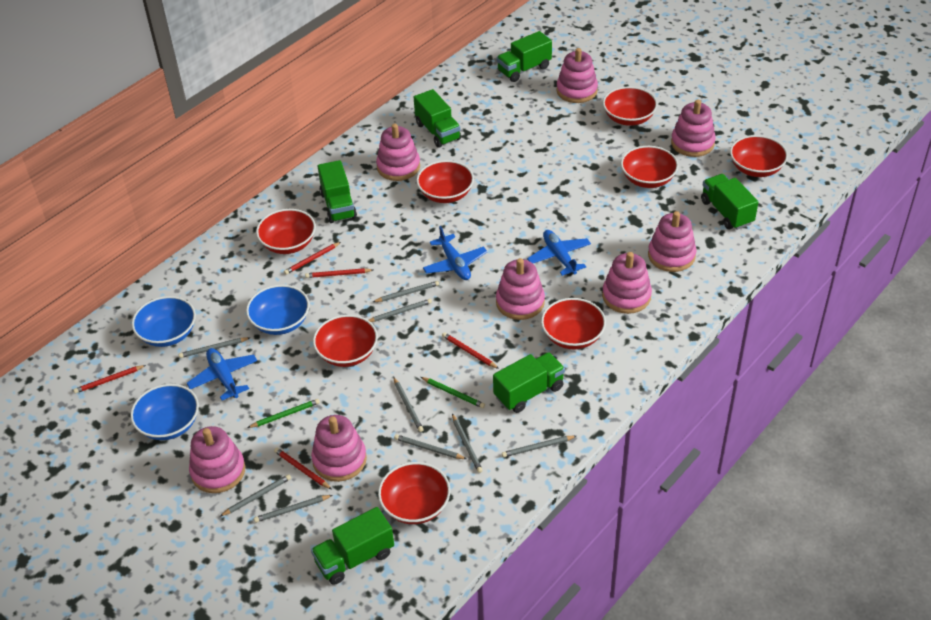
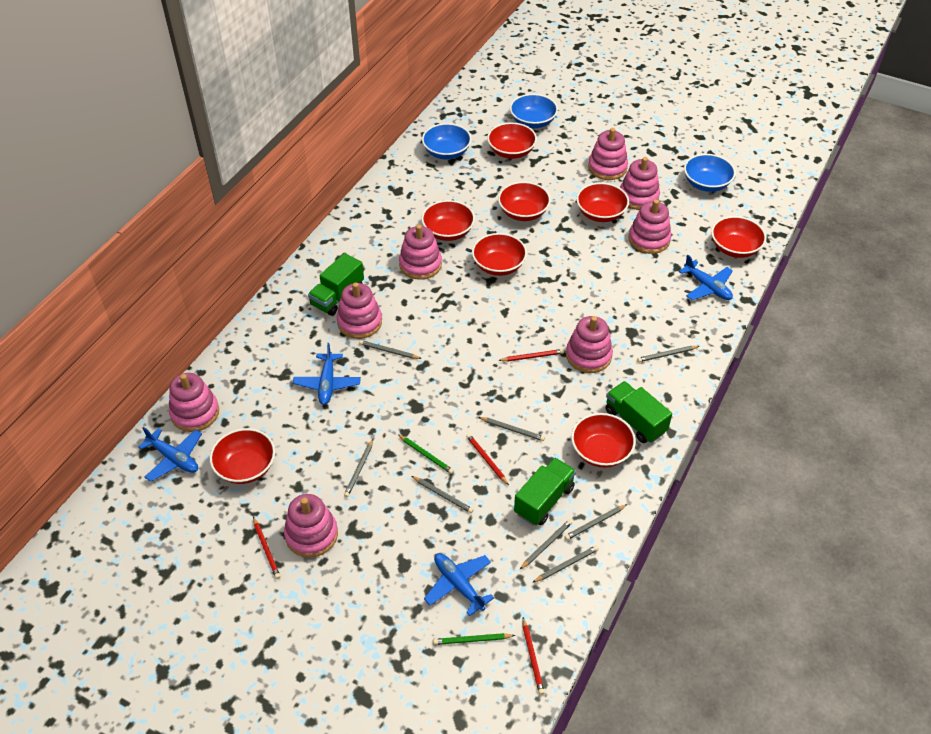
blue plane: [187,348,257,400] [423,226,487,280] [527,230,591,276] = 3 -> [138,427,202,482] [293,343,361,405] [424,553,494,616] [679,255,733,300] = 4
green truck: [311,507,394,585] [318,160,357,223] [414,89,461,148] [493,352,565,413] [496,31,552,82] [701,174,758,230] = 6 -> [308,253,364,316] [514,458,576,526] [605,381,672,443] = 3
grey pencil: [179,337,250,358] [219,474,291,517] [254,495,332,523] [369,299,432,322] [373,281,439,302] [393,377,424,432] [394,434,466,459] [452,414,483,473] [502,436,576,457] = 9 -> [344,439,373,497] [359,340,422,359] [412,476,474,513] [479,417,545,441] [520,519,573,569] [532,545,599,583] [564,504,627,540] [637,346,699,362] = 8
red pencil: [73,365,146,394] [274,448,331,489] [284,242,341,275] [305,268,373,278] [442,332,499,369] = 5 -> [253,517,280,579] [466,434,509,485] [498,349,564,362] [522,617,545,695] = 4

